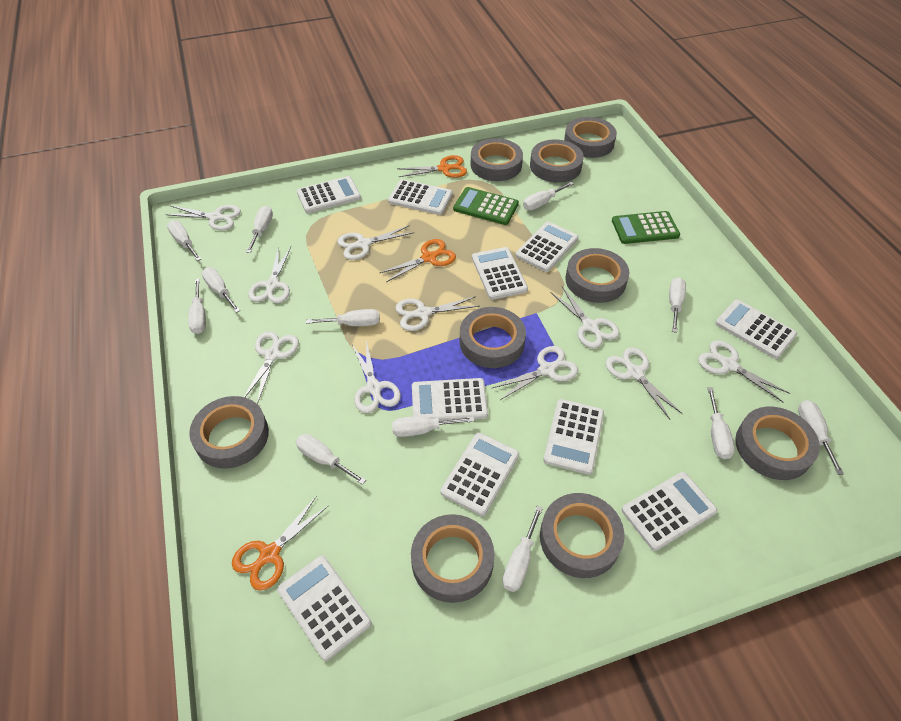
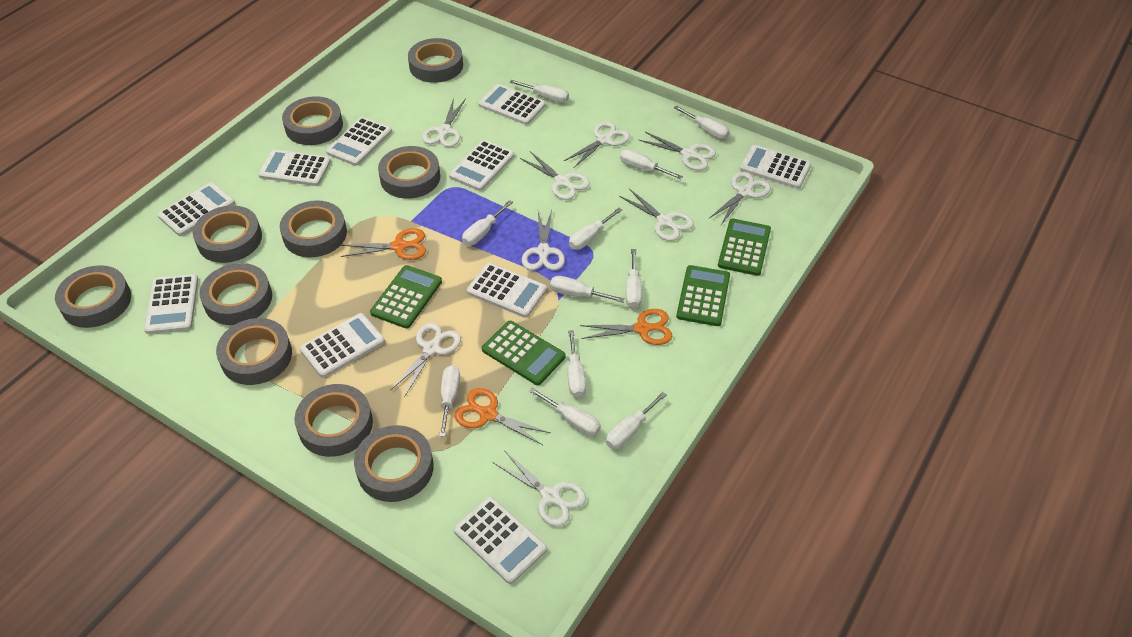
green calculator: [453,187,519,225] [612,211,680,244] = 2 -> [370,265,442,329] [482,321,565,385] [676,265,730,326] [718,218,771,276] = 4
grey tape: [189,396,269,469] [411,514,495,603] [460,307,526,368] [470,138,523,181] [530,139,584,183] [540,493,624,578] [564,117,617,158] [565,248,629,303] [735,407,820,480] = 9 -> [55,265,131,328] [193,205,262,263] [199,263,272,325] [216,318,292,385] [280,200,347,257] [282,96,343,145] [295,384,373,457] [354,425,434,502] [378,146,440,199] [408,38,463,83] = 10
white scissors: [165,205,241,230] [244,331,299,404] [248,247,291,303] [337,225,414,260] [352,341,401,413] [395,296,479,331] [492,346,578,400] [550,287,619,348] [606,347,683,420] [698,340,790,402] = 10 -> [390,323,461,397] [422,98,466,147] [493,450,586,526] [520,151,590,200] [522,210,565,270] [564,121,630,168] [619,189,694,241] [639,132,716,170] [710,172,771,225] = 9
white screwdriver: [167,220,201,261] [188,278,206,334] [202,267,240,313] [246,206,273,253] [296,434,366,485] [306,309,380,326] [392,416,475,437] [502,506,543,592] [523,182,574,210] [669,277,686,333] [707,387,735,459] [798,400,844,475] = 12 -> [439,365,460,437] [462,200,513,246] [510,80,569,103] [529,387,601,436] [550,276,625,303] [568,330,586,398] [569,208,622,250] [606,392,666,449] [620,149,683,179] [626,249,642,308] [674,106,730,139] = 11

